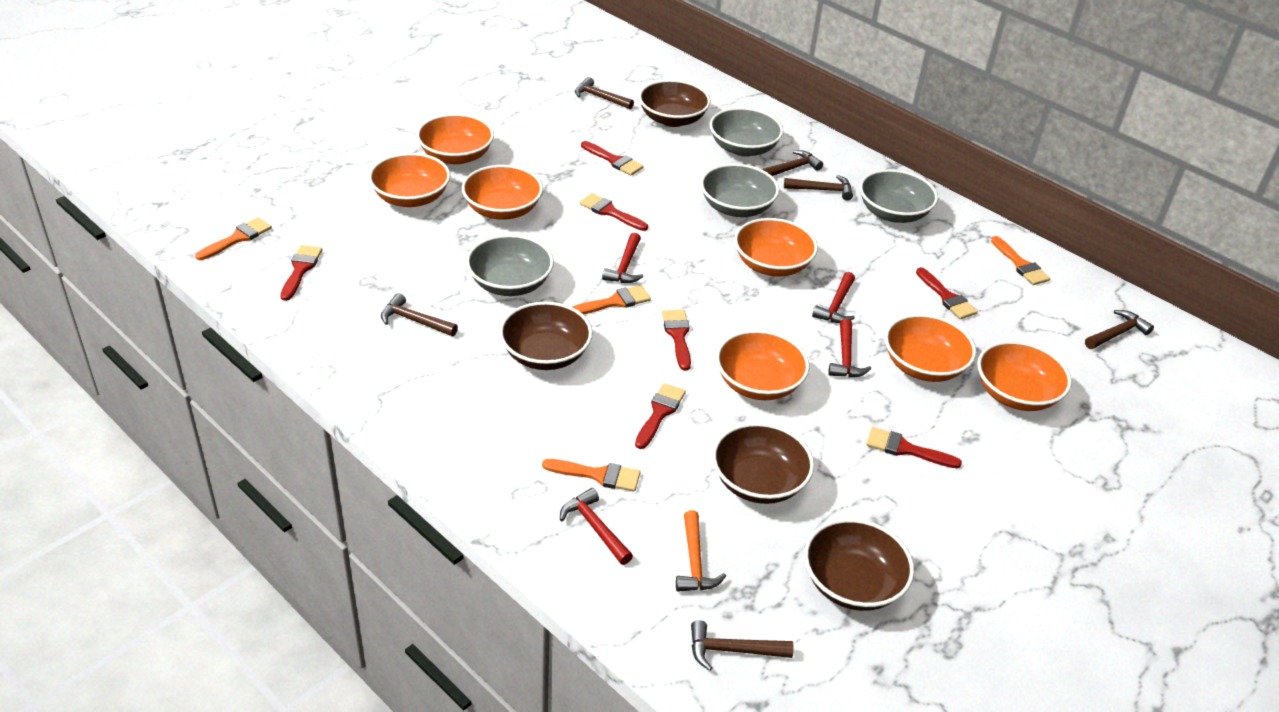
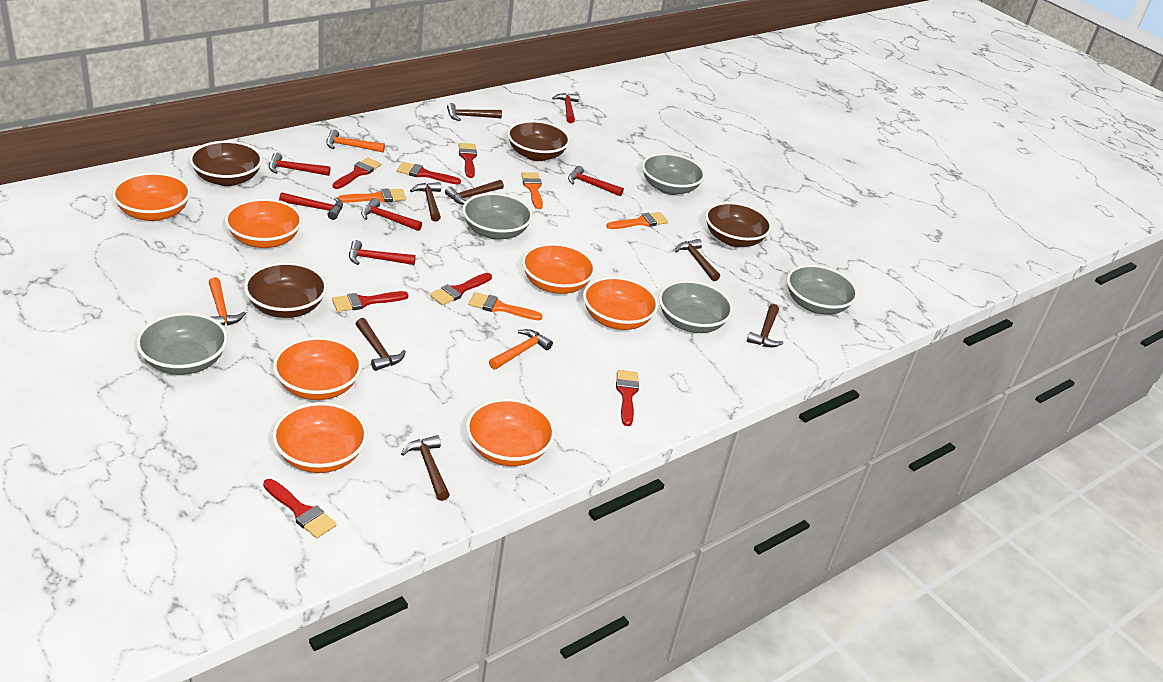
brown hammer: [381,293,458,336] [575,77,634,109] [691,620,794,671] [762,150,823,176] [784,175,853,200] [1085,310,1154,349] = 6 -> [356,318,406,371] [401,435,450,501] [410,182,441,221] [445,180,504,205] [447,103,502,121] [675,239,720,281] [747,304,783,347] = 7
grey bowl: [466,234,554,296] [700,164,779,217] [710,107,783,157] [860,169,938,223] = 4 -> [136,312,228,375] [462,193,533,240] [642,153,705,195] [659,280,733,333] [787,265,858,315] = 5
orange hammer: [676,510,726,592] = 1 -> [209,277,246,326] [326,129,385,152] [489,329,553,370] = 3
red hammer: [560,488,633,565] [602,233,643,283] [812,272,855,323] [828,319,871,377] = 4 -> [269,152,330,176] [279,192,343,220] [349,240,416,265] [361,198,422,231] [552,93,579,123] [568,166,624,196] = 6

